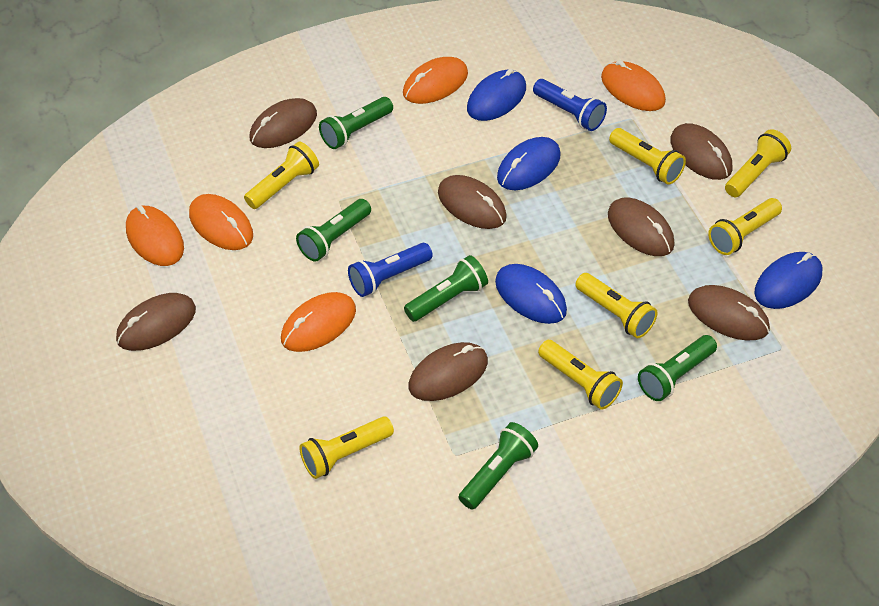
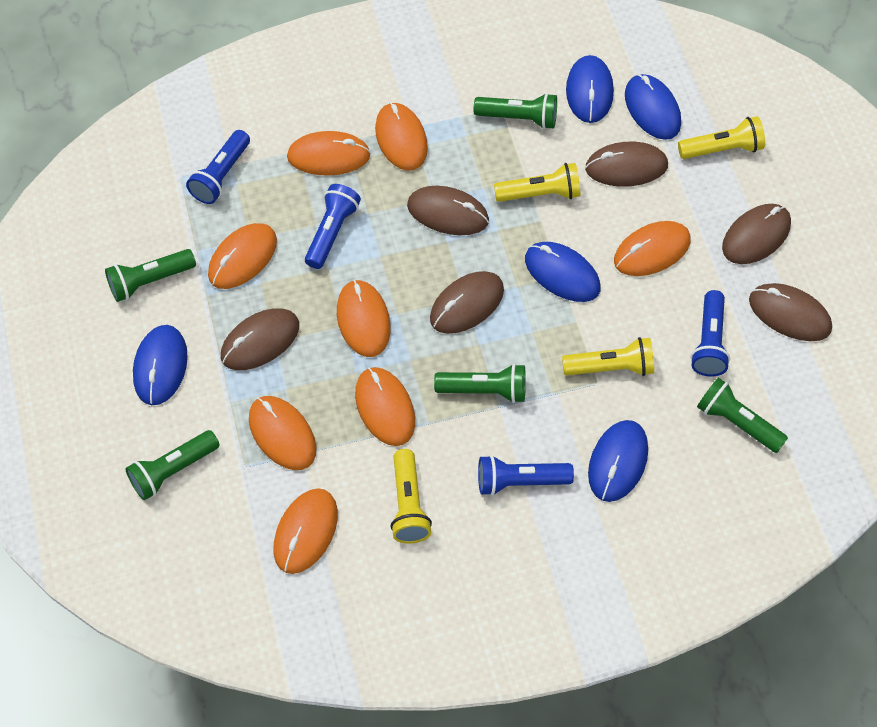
blue flashlight: [348,243,433,297] [533,79,607,131] = 2 -> [186,130,250,204] [305,184,361,269] [478,455,574,496] [691,290,730,377] = 4
blue mouse: [467,69,526,121] [495,264,567,324] [497,137,561,190] [754,252,823,309] = 4 -> [133,325,188,405] [525,242,601,302] [566,55,614,123] [588,420,648,502] [625,74,681,140] = 5
brown mouse: [116,293,196,351] [249,98,317,148] [408,342,488,401] [438,175,507,229] [608,197,675,256] [670,123,733,180] [688,285,770,341] = 7 -> [221,308,299,370] [407,186,489,235] [430,271,504,334] [585,142,668,187] [722,204,791,264] [749,283,832,341] = 6
orange mouse: [126,206,184,266] [189,194,253,250] [281,292,356,352] [403,57,468,104] [601,60,666,111] = 5 -> [208,223,277,289] [249,396,316,470] [273,488,338,574] [287,131,371,176] [337,280,391,357] [355,367,415,446] [375,102,428,171] [614,221,690,276] = 8
yellow flashlight: [244,142,319,209] [299,416,394,479] [538,340,623,410] [575,273,658,338] [609,128,686,185] [708,198,782,255] [725,129,791,197] = 7 -> [390,449,432,544] [494,163,580,202] [562,337,654,376] [678,116,765,159] = 4

